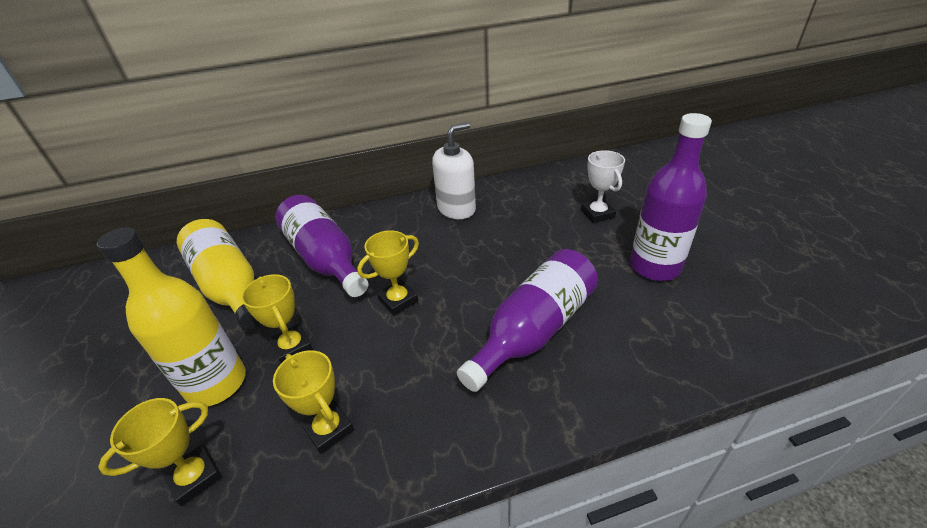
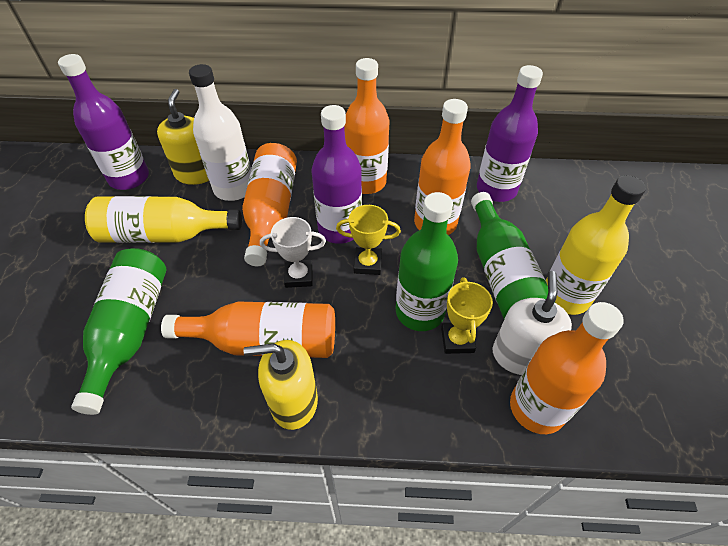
green bottle: none = 0 -> [71,248,167,415] [396,192,458,331] [471,192,548,319] = 3
orange bottle: none = 0 -> [161,302,335,358] [242,143,297,266] [344,58,389,194] [414,99,471,235] [510,302,623,434] = 5
white bottle: none = 0 -> [189,64,251,201] = 1
yellow soap dispenser: none = 0 -> [157,89,209,185] [243,340,318,430] = 2
yellow trophy: [98,398,222,506] [241,274,313,363] [273,350,354,454] [357,230,419,315] = 4 -> [336,205,401,275] [441,277,493,354] = 2

